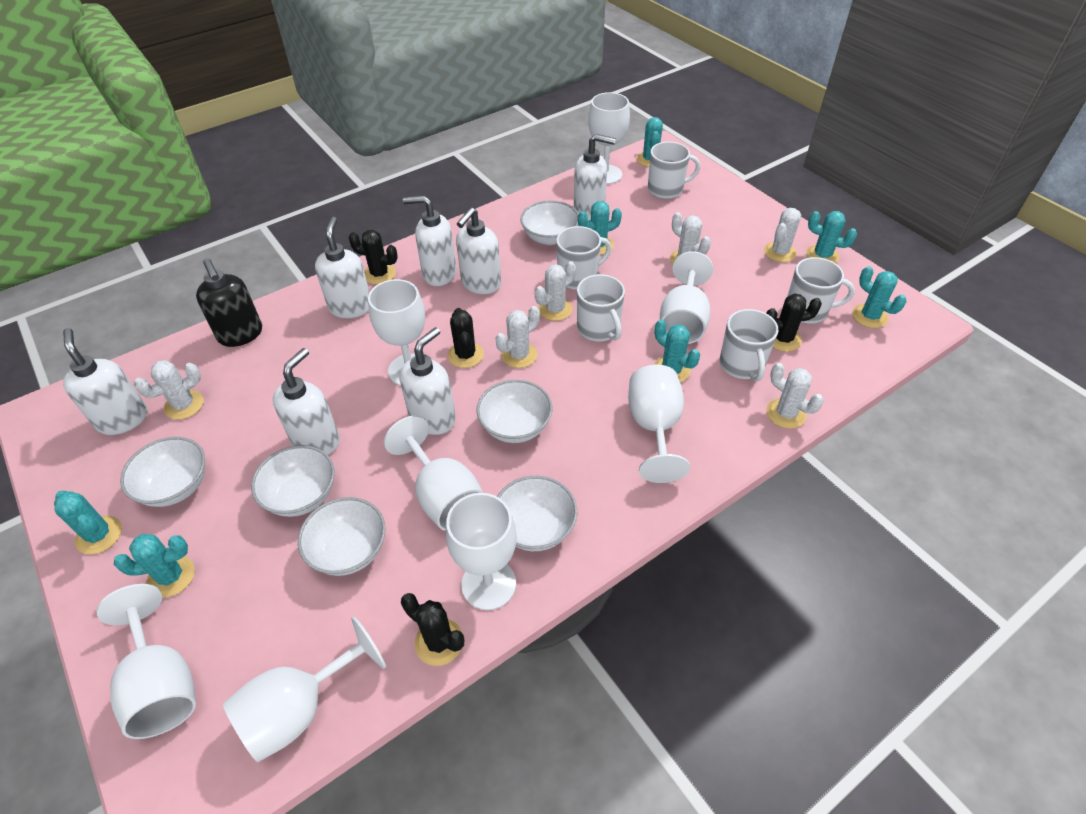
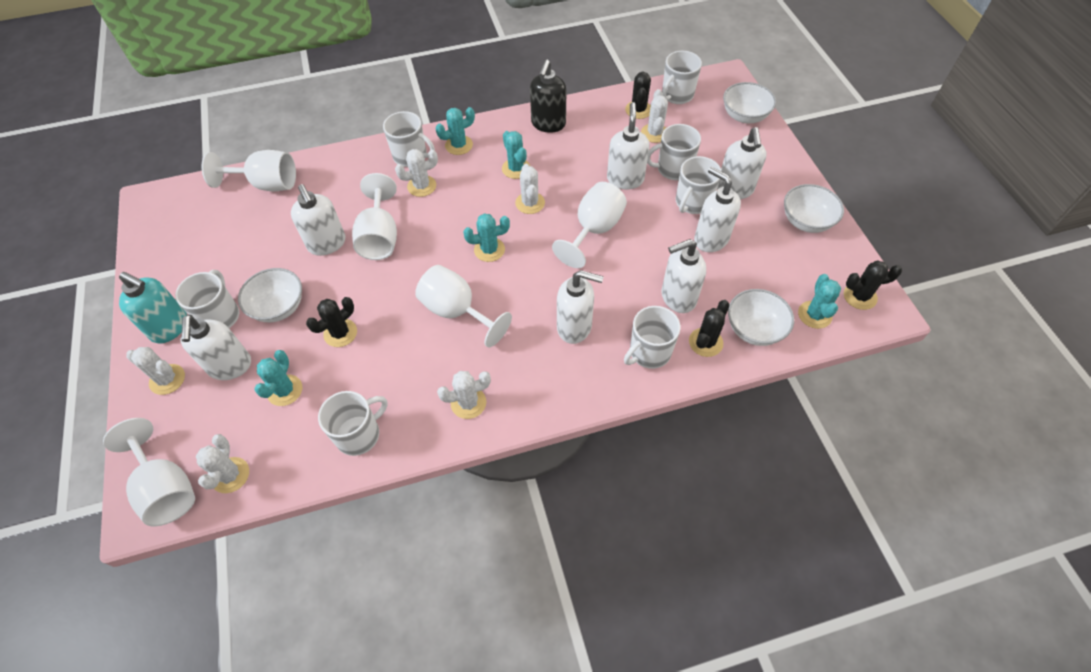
turquoise cactus: [54,491,122,554] [114,534,195,598] [578,201,622,255] [637,117,663,167] [654,320,700,382] [806,211,857,263] [852,266,906,328] = 7 -> [254,350,302,406] [435,107,475,155] [463,213,510,262] [502,131,530,179] [798,274,841,329] = 5
turquoise soap dispenser: none = 0 -> [119,272,187,343] = 1
white bowl: [120,437,205,507] [251,445,335,517] [298,497,386,576] [477,380,553,443] [497,476,577,551] [520,200,579,245] = 6 -> [238,268,302,322] [723,82,776,123] [728,289,794,346] [784,184,844,233] = 4
white goblet: [97,584,196,739] [223,616,386,762] [368,279,425,386] [384,416,483,531] [446,493,517,610] [588,92,630,185] [628,365,690,483] [660,251,713,344] = 8 -> [103,418,195,526] [201,150,296,191] [352,173,397,260] [415,265,512,348] [552,182,627,268] = 5
white mug: [556,226,611,290] [577,274,625,342] [648,142,700,199] [720,309,778,382] [787,257,855,324] = 5 -> [175,270,239,328] [318,391,388,456] [383,111,435,167] [624,306,681,369] [647,124,701,180] [662,51,702,104] [676,156,722,214] = 7

